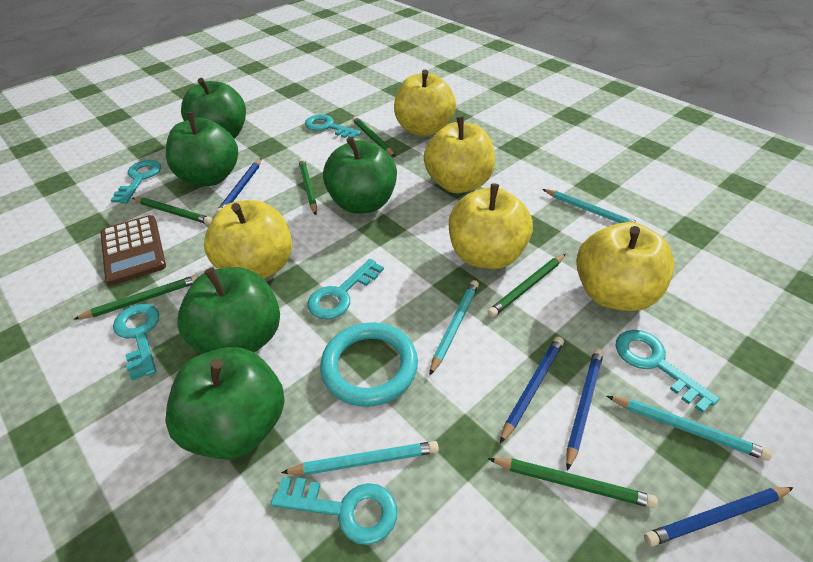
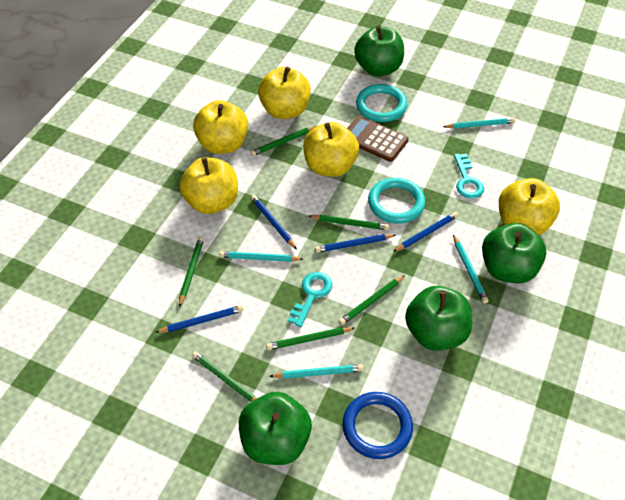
blue ring: none = 0 -> [342,392,413,459] = 1
green apple: [165,347,285,460] [166,112,238,186] [178,267,280,354] [181,78,246,139] [323,137,397,214] = 5 -> [239,392,312,465] [354,25,404,76] [405,286,472,351] [482,223,546,283] = 4
turquoise key: [111,160,161,204] [113,304,159,381] [271,477,397,545] [305,114,361,138] [307,259,384,319] [615,330,719,413] = 6 -> [288,272,332,327] [454,153,484,199] = 2
turquoise ring: [320,322,418,407] = 1 -> [356,84,407,122] [368,178,425,224] = 2

